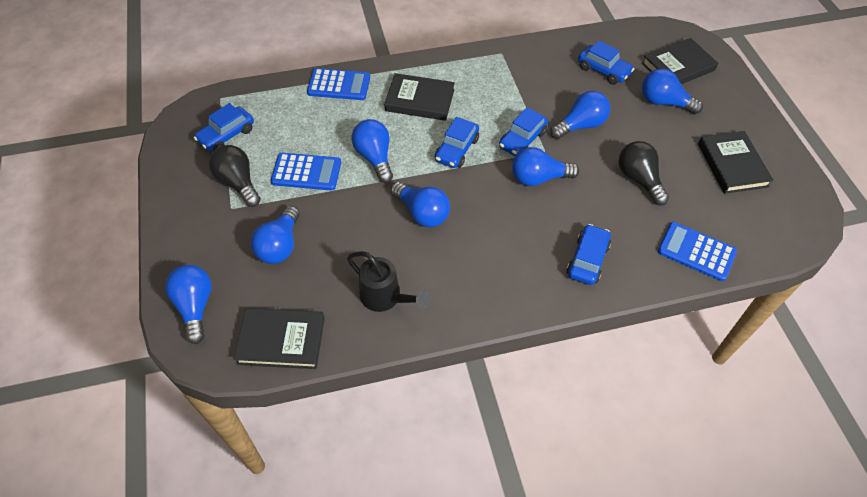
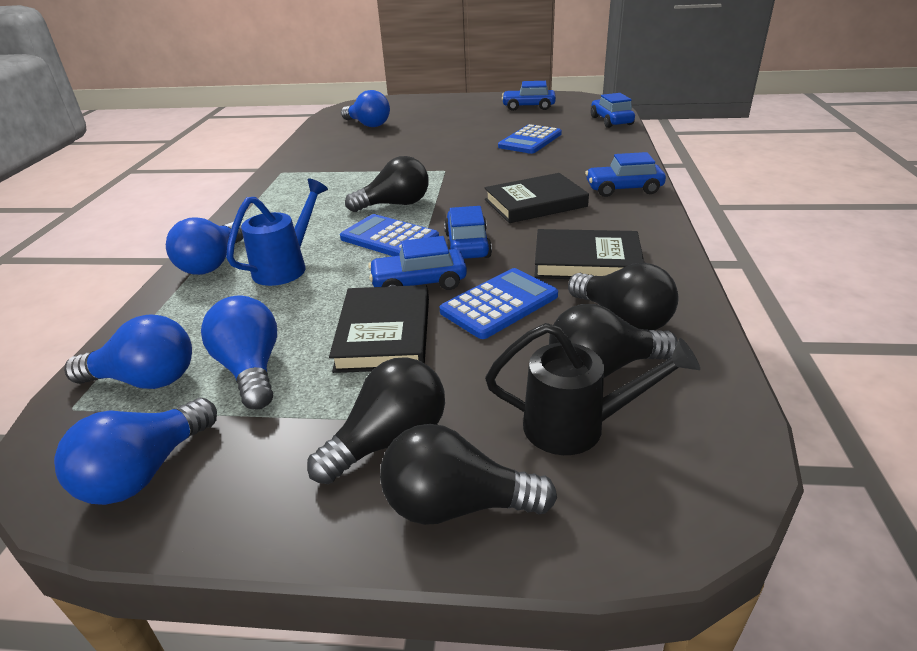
black book: [234,308,325,369] [384,73,455,121] [642,38,718,84] [698,131,774,194] = 4 -> [329,285,429,373] [485,173,589,223] [534,229,644,279] = 3
black light bulb: [209,145,261,207] [618,141,669,206] = 2 -> [307,357,445,484] [345,156,429,212] [380,424,557,525] [549,304,678,378] [568,263,678,330] = 5
blue light bulb: [165,265,212,344] [251,206,300,264] [352,119,393,183] [391,182,450,227] [512,147,579,186] [550,91,610,139] [642,68,703,114] = 7 -> [54,398,217,505] [64,314,192,389] [166,217,243,275] [201,296,277,409] [341,90,390,127] = 5
blue watering can: none = 0 -> [226,179,328,286] = 1

